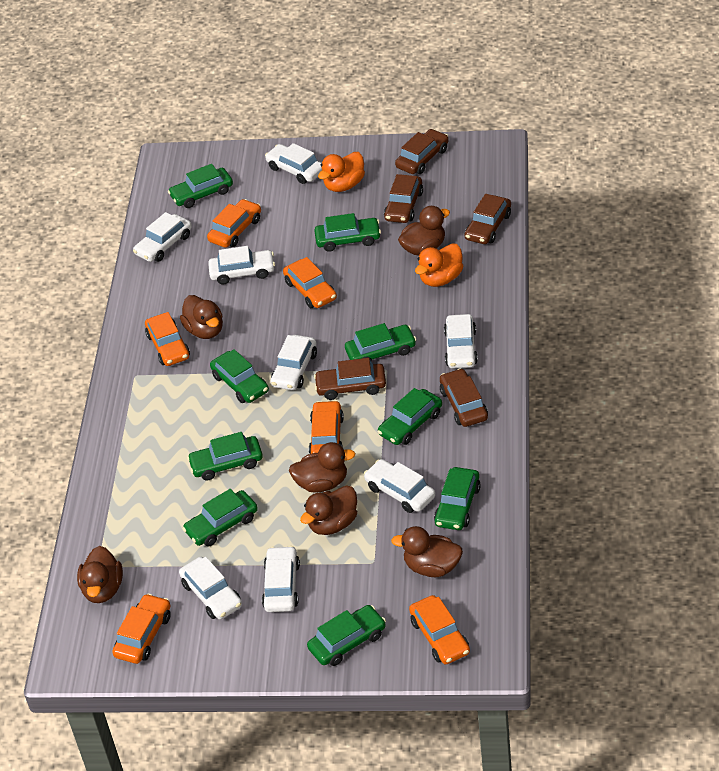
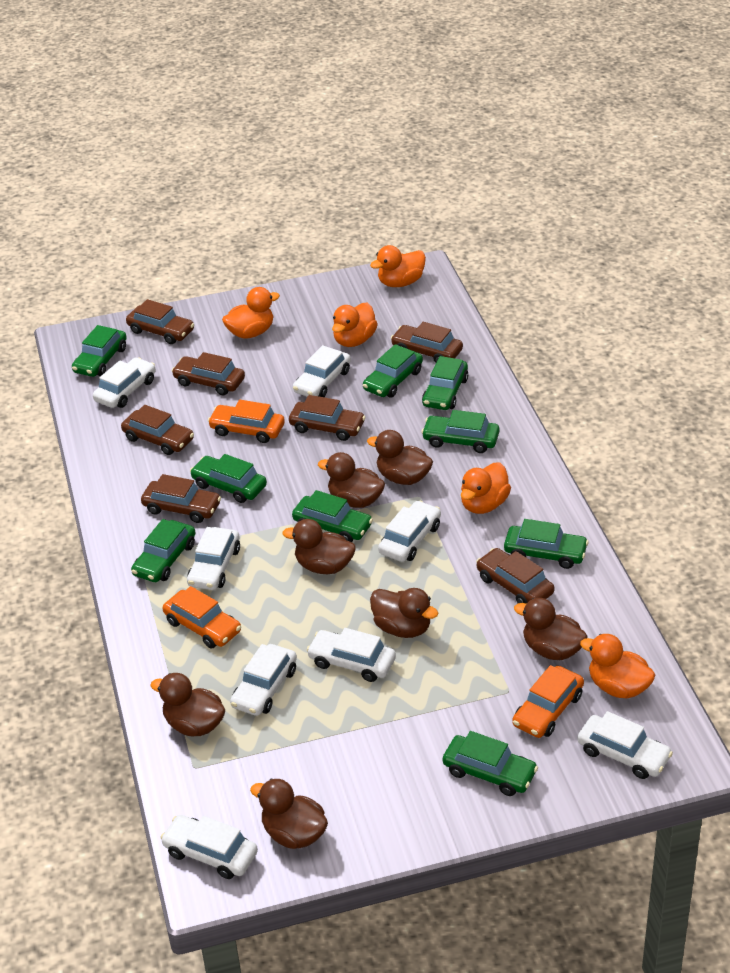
brown car: [314,358,386,400] [384,174,423,223] [395,129,449,174] [440,368,488,427] [464,194,511,244] = 5 -> [121,405,194,455] [126,299,194,344] [141,474,221,523] [172,352,245,395] [289,395,365,441] [391,322,463,363] [476,548,554,604] = 7
brown duck: [77,546,123,603] [180,295,223,339] [289,442,356,493] [300,485,357,535] [391,526,463,577] [398,206,450,256] = 6 -> [150,673,225,736] [250,779,328,849] [282,519,356,574] [318,452,385,508] [367,430,433,485] [370,588,438,638] [514,598,588,660] = 7
orange car: [112,594,171,664] [145,312,190,366] [207,199,261,248] [283,257,337,308] [309,400,344,454] [409,595,470,664] = 6 -> [163,586,241,648] [208,400,285,443] [512,665,584,738] = 3
orange duck: [318,152,365,192] [415,243,463,287] = 2 -> [222,287,280,339] [332,302,378,347] [370,245,426,287] [461,463,511,514] [580,634,655,699] = 5

